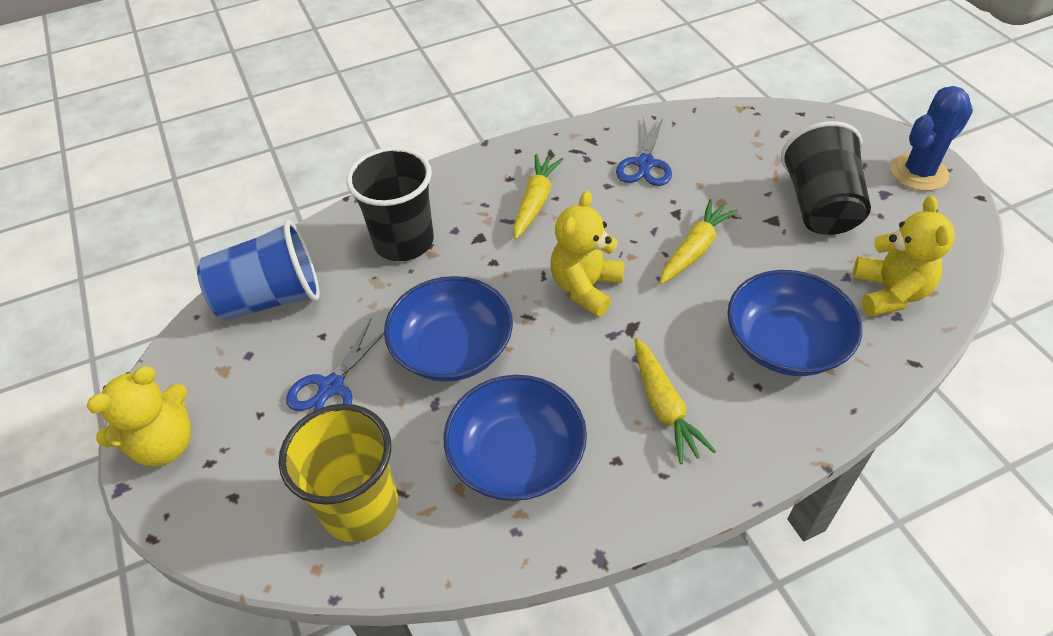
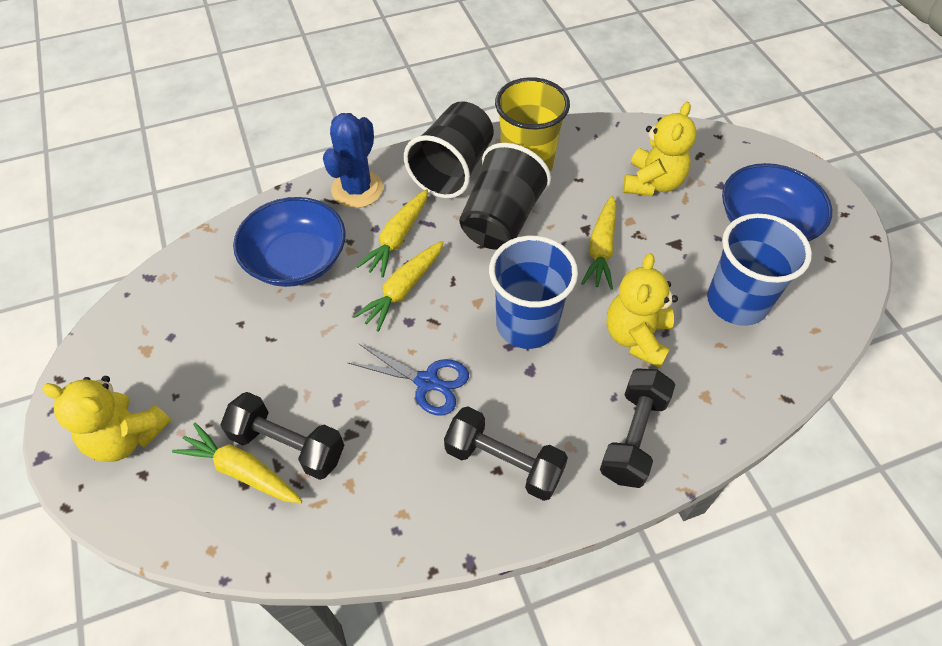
black dumbbell: none = 0 -> [220,392,344,480] [444,406,568,501] [600,368,675,488] = 3
blue bowl: [384,276,513,382] [444,375,587,501] [727,270,862,376] = 3 -> [233,197,346,287] [722,163,832,241] = 2
blue cup: [197,220,320,320] = 1 -> [489,236,578,349] [707,213,812,326] = 2
blue scissors: [286,319,384,411] [616,118,672,186] = 2 -> [348,343,469,416] = 1
yellow carrot: [513,154,564,239] [634,338,716,464] [660,199,738,284] = 3 -> [172,423,302,503] [353,241,444,332] [356,189,428,278] [581,195,616,290] = 4

